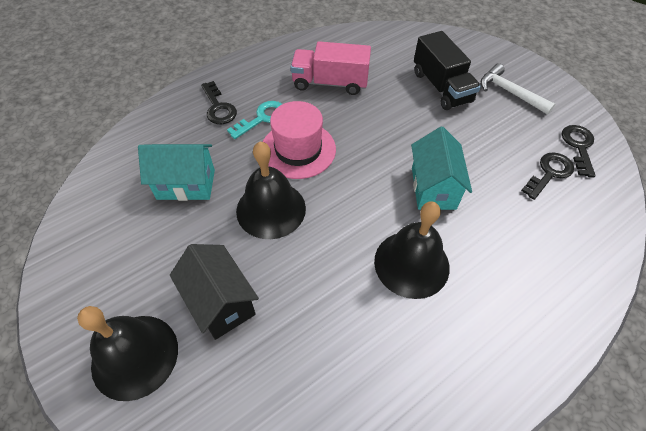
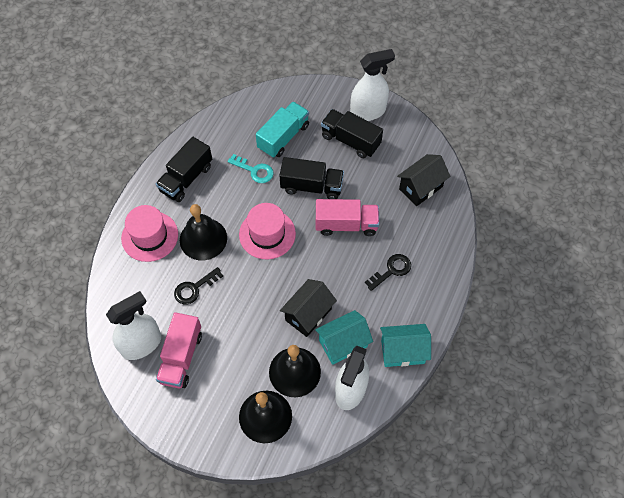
black house: [170,244,259,340] = 1 -> [280,279,337,337] [397,154,450,206] = 2
black key: [201,81,237,124] [521,152,574,200] [562,125,596,178] = 3 -> [174,267,223,304] [365,254,411,291] = 2
black truck: [414,31,481,110] = 1 -> [156,137,212,202] [279,157,344,199] [321,109,383,158] = 3
pink hat: [263,101,336,179] = 1 -> [121,205,178,262] [239,203,296,260] = 2
pink truck: [290,41,371,95] = 1 -> [156,312,202,388] [316,199,379,236] = 2
turquoise truck: none = 0 -> [256,102,309,158] = 1
white hammer: [480,63,555,115] = 1 -> none = 0
white spray bottle: none = 0 -> [106,291,161,360] [335,346,369,410] [350,49,395,121] = 3

